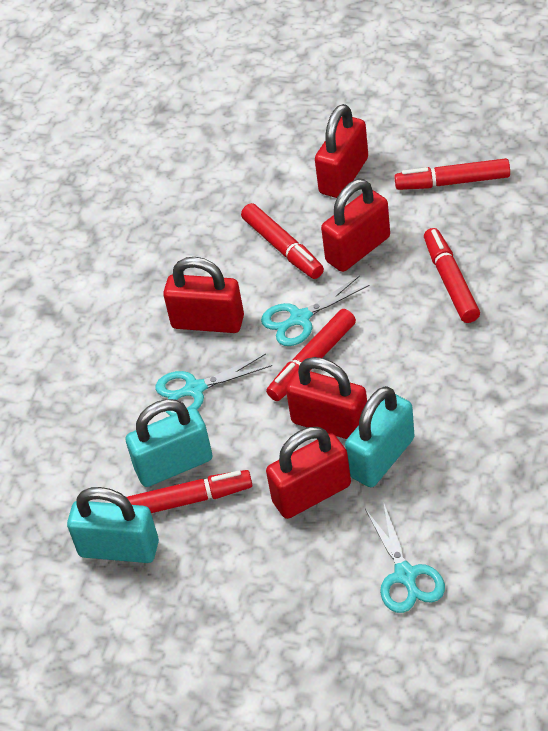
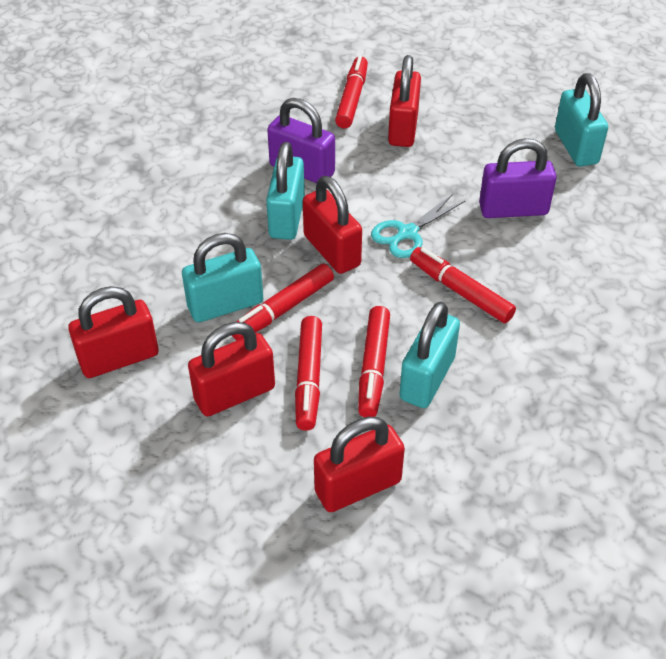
purple padlock: none = 0 -> [267,98,335,183] [479,138,557,218] = 2
turquoise padlock: [67,487,159,563] [126,399,213,487] [345,386,415,487] = 3 -> [182,233,263,323] [266,142,305,240] [399,302,460,408] [555,73,608,167] = 4
turquoise scissors: [155,354,272,416] [261,276,370,346] [365,502,445,613] = 3 -> [371,194,465,258] = 1

